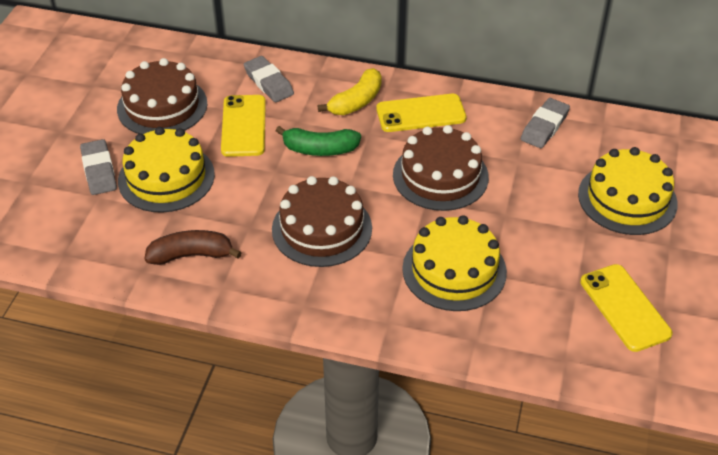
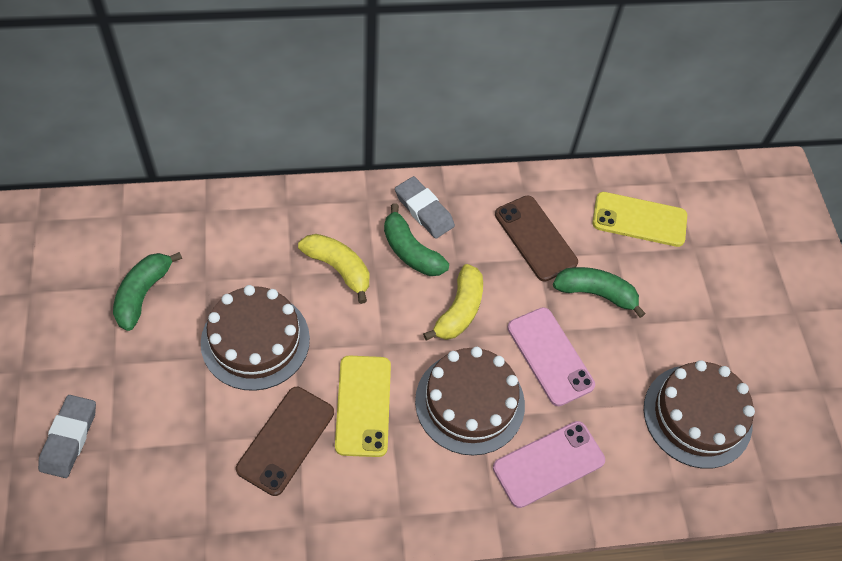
brown banana: [144,230,242,265] = 1 -> none = 0
brown phone: none = 0 -> [236,387,334,496] [495,196,578,282] = 2
green banana: [276,126,361,156] = 1 -> [113,252,182,331] [384,203,449,276] [553,267,646,318] = 3
grey eraser: [80,139,117,195] [244,56,294,102] [521,98,570,148] = 3 -> [38,395,96,478] [395,176,455,239] = 2
pink phone: none = 0 -> [493,421,605,508] [507,307,595,406] = 2
yellow banana: [318,68,382,115] = 1 -> [298,234,369,304] [423,264,483,340] = 2
yellow cake: [118,127,215,213] [402,215,507,311] [578,147,678,235] = 3 -> none = 0
yellow phone: [221,95,266,157] [376,94,466,132] [580,264,673,352] = 3 -> [335,355,391,457] [592,192,687,247] = 2

